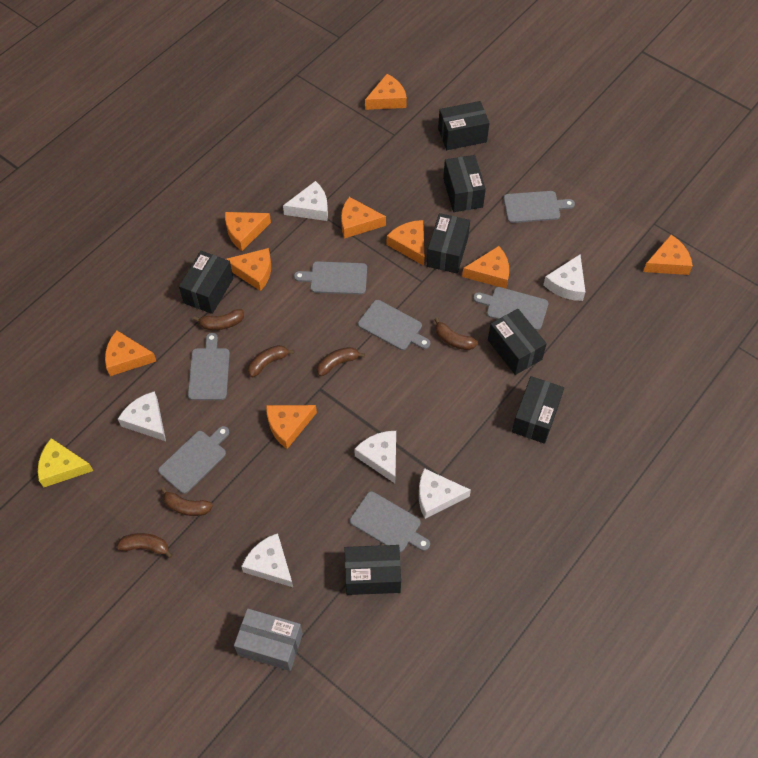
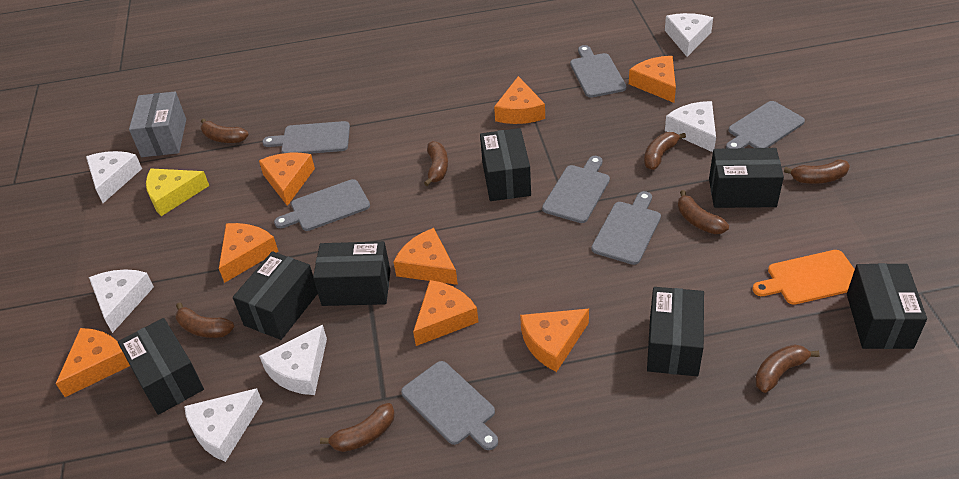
brown banana: [117,533,173,558] [161,487,213,516] [193,309,244,330] [248,345,294,377] [317,347,365,376] [434,317,478,350] = 6 -> [175,302,234,338] [200,118,249,143] [320,403,395,452] [424,141,448,186] [644,132,686,170] [678,190,729,234] [755,344,820,393] [784,159,850,184] = 8
orange cheese: [105,330,156,376] [225,212,271,251] [226,248,271,291] [266,405,317,449] [341,197,386,239] [365,74,407,110] [387,220,424,266] [462,246,509,288] [643,235,693,275] = 9 -> [56,328,130,397] [219,223,278,283] [259,153,315,206] [393,228,458,285] [413,280,478,346] [494,76,545,124] [520,309,589,372] [629,56,676,103] = 8
orange cutting board: none = 0 -> [752,250,855,305] = 1

